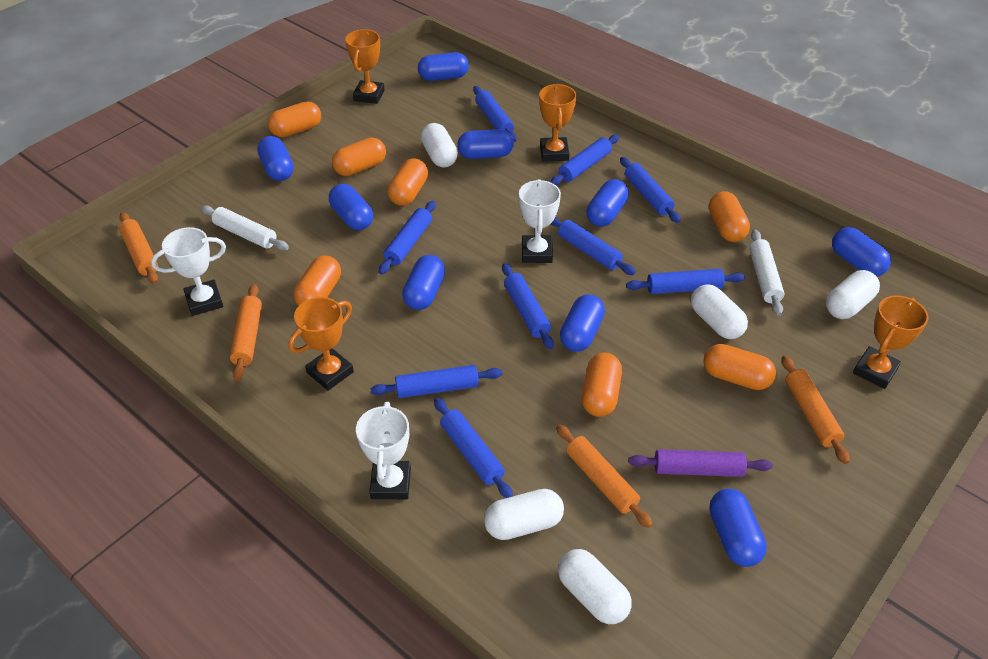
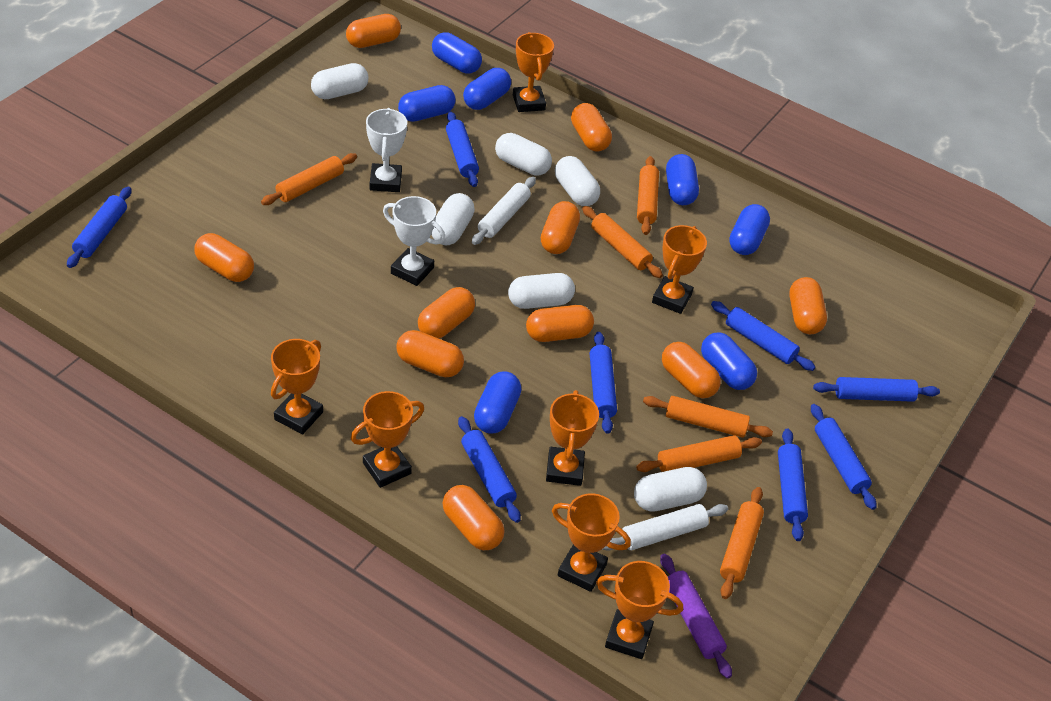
blue capsule: [257,136,294,181] [329,184,373,230] [402,255,445,310] [418,52,469,81] [457,129,514,159] [560,294,605,352] [586,179,629,227] [709,488,767,567] [832,227,891,276] = 9 -> [398,85,455,122] [432,32,482,74] [463,68,511,110] [474,372,521,433] [666,154,699,205] [701,332,757,390] [729,204,770,255] = 7
blue rolling pin: [370,365,502,398] [379,201,436,274] [434,398,513,498] [473,86,517,142] [502,263,554,350] [550,217,636,275] [551,134,619,185] [620,157,681,223] [626,269,745,294] = 9 -> [67,187,131,268] [446,111,479,187] [458,416,521,523] [590,332,617,434] [711,301,815,371] [778,428,808,541] [811,404,876,510] [813,377,940,402] = 8
orange capsule: [268,101,321,137] [294,255,341,306] [332,137,386,176] [388,158,428,206] [582,353,622,417] [703,344,776,390] [709,191,750,242] = 7 -> [194,233,254,282] [346,14,401,48] [397,330,464,377] [418,287,475,338] [443,485,505,550] [526,305,594,342] [541,201,580,254] [571,103,612,152] [662,342,721,398] [789,277,827,334] = 10
orange rolling pin: [119,212,158,284] [230,284,262,381] [556,424,653,528] [782,355,850,464] = 4 -> [261,153,357,205] [582,206,663,278] [636,435,762,472] [637,156,659,235] [643,396,773,438] [720,487,764,599] = 6
orange trophy: [289,297,354,391] [345,29,385,104] [539,84,576,161] [853,295,928,389] = 4 -> [271,339,323,434] [351,391,424,488] [513,32,554,112] [546,390,599,486] [552,493,631,592] [596,561,683,659] [652,225,707,314] = 7
white capsule: [421,123,458,168] [484,489,564,540] [558,549,632,624] [691,284,748,339] [826,270,880,319] = 5 -> [311,63,368,99] [431,193,475,245] [495,133,552,176] [508,273,575,309] [555,156,600,206] [634,467,707,512] = 6
white trophy: [151,227,226,316] [356,402,411,499] [519,179,561,263] = 3 -> [366,108,407,192] [383,196,445,286] = 2

